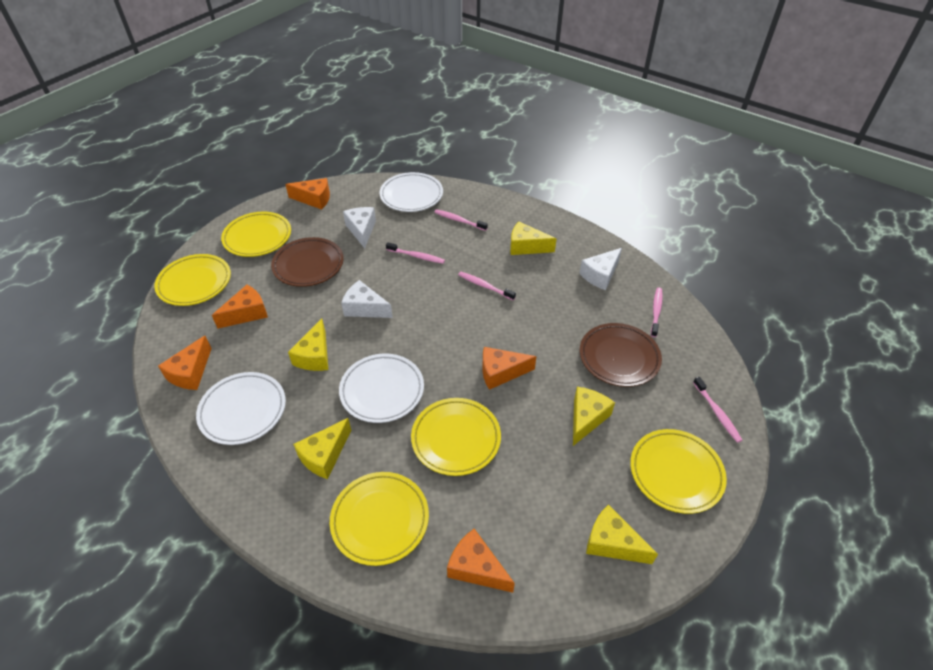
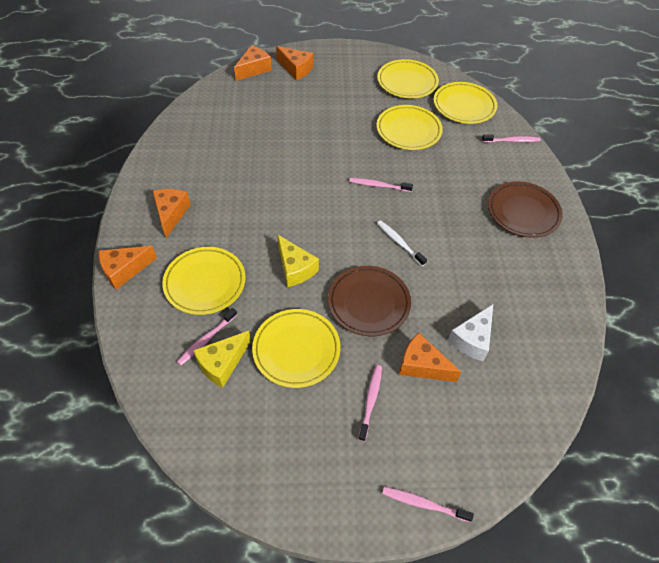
white cheese: [341,280,393,318] [343,207,376,249] [579,248,622,290] = 3 -> [448,304,493,361] = 1
white plate: [196,372,286,445] [339,354,424,423] [379,172,443,212] = 3 -> none = 0
white toothbrush: none = 0 -> [377,220,427,266] = 1
yellow cheese: [288,318,328,371] [293,418,351,479] [510,222,557,255] [573,387,615,446] [586,505,658,564] = 5 -> [193,331,251,388] [277,234,319,287] = 2

